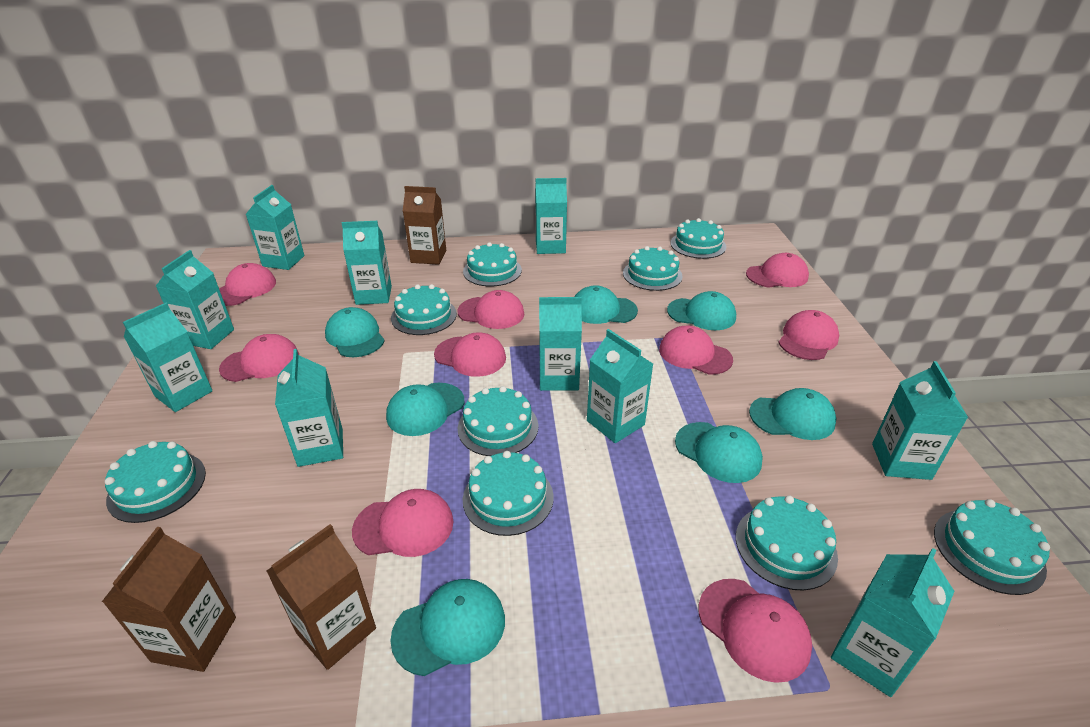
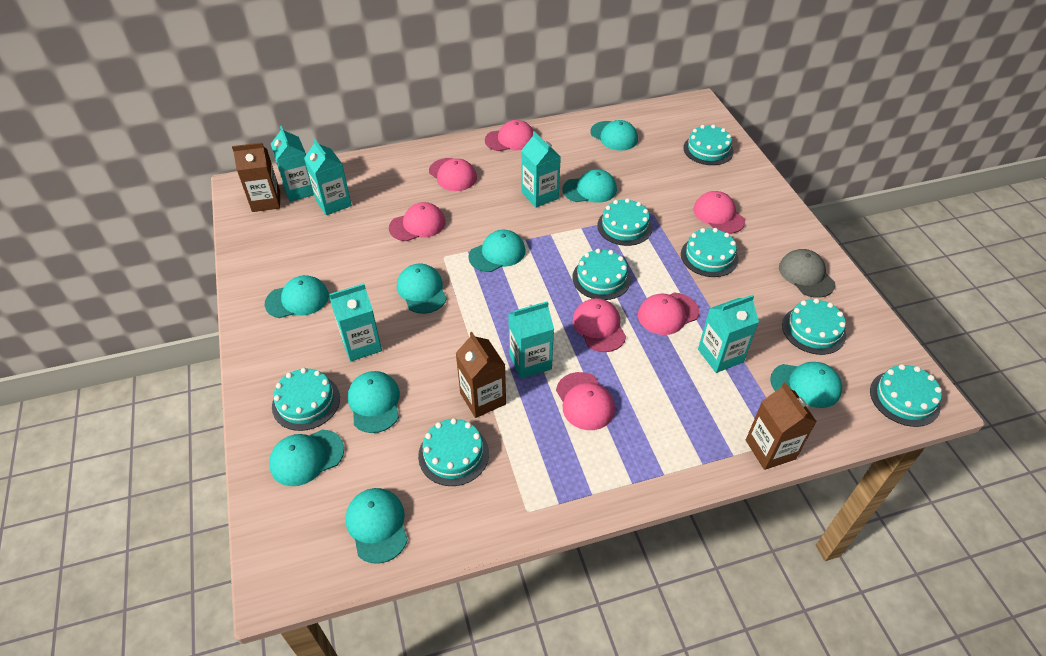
grey cap: none = 0 -> [779,249,835,298] = 1
pink cap: [219,263,276,306] [219,334,299,382] [352,489,454,557] [434,332,506,377] [458,290,524,329] [659,326,733,375] [698,579,812,683] [746,253,809,288] [778,310,839,360] = 9 -> [389,202,445,241] [429,158,477,191] [485,120,533,151] [556,372,615,430] [573,298,626,352] [638,293,699,335] [693,191,745,234] = 7
turquoise cake: [105,441,206,523] [391,284,457,335] [458,386,539,456] [463,242,522,286] [463,451,554,536] [623,246,683,291] [671,218,726,259] [736,495,838,591] [934,499,1050,595] = 9 -> [272,368,340,431] [418,418,489,486] [572,249,631,300] [597,198,652,246] [681,228,738,277] [683,125,734,165] [782,298,846,355] [870,364,942,427] = 8
turquoise cap: [325,307,385,357] [386,383,464,436] [390,579,505,676] [574,285,638,324] [667,291,736,330] [675,422,763,483] [749,388,836,440] = 7 -> [265,275,329,318] [269,429,344,486] [345,488,408,564] [347,371,400,433] [397,264,447,314] [468,230,526,272] [562,169,617,203] [590,120,638,151] [770,362,842,408] = 9
turquoise carton: [123,303,213,412] [156,250,234,349] [246,185,304,270] [275,349,343,467] [342,221,392,305] [535,178,567,254] [539,297,582,391] [587,329,653,443] [831,548,955,697] [872,361,968,480] = 10 -> [271,126,314,202] [304,139,352,215] [329,284,382,361] [508,301,554,379] [521,131,561,208] [698,295,759,373] = 6

